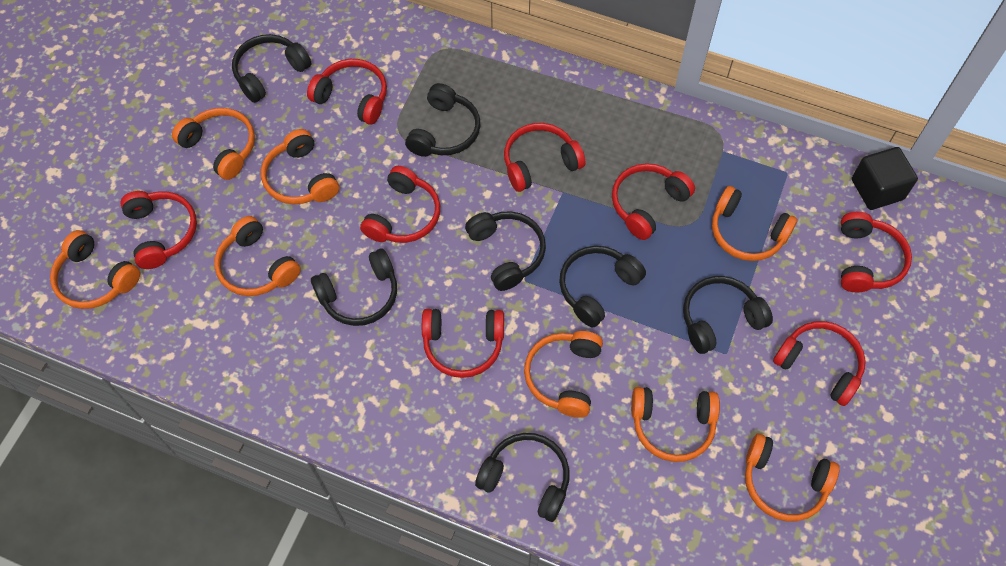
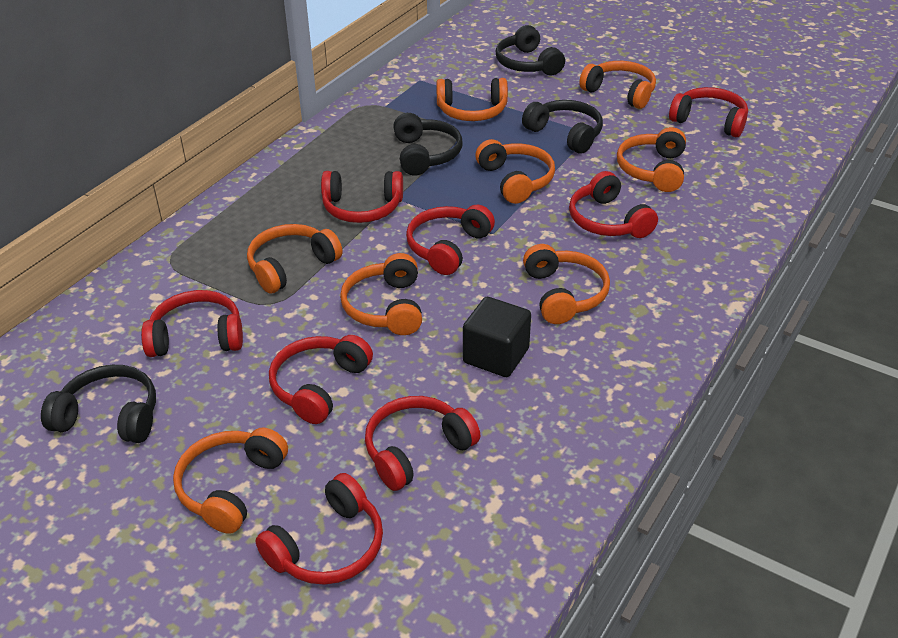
black headphones: [232,34,312,103] [311,248,397,326] [405,83,480,157] [465,211,546,291] [475,433,570,522] [559,246,646,327] [683,276,773,354] = 7 -> [41,365,156,443] [393,113,462,175] [496,25,565,75] [522,100,603,153] = 4

